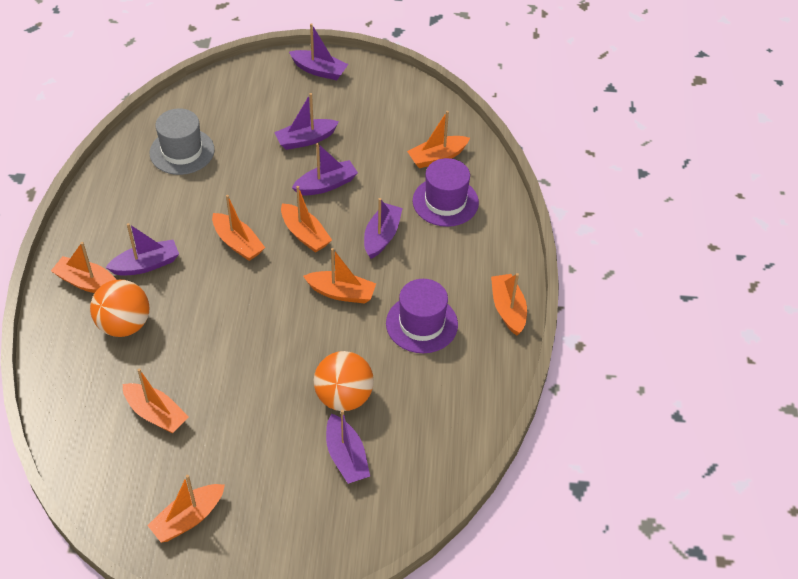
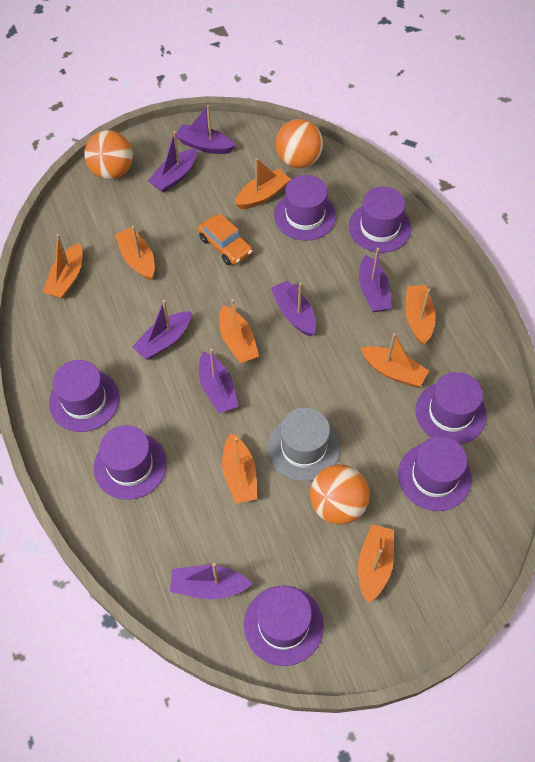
orange ball: [90,280,149,337] [314,351,374,411] = 2 -> [84,130,133,180] [276,119,323,168] [310,465,370,524] = 3
orange car: none = 0 -> [198,214,253,265] = 1
purple boat: [105,223,179,276] [274,93,339,150] [289,23,348,80] [292,143,358,196] [326,410,370,484] [364,198,403,259] = 6 -> [132,300,192,360] [148,131,197,193] [170,563,252,599] [176,105,235,154] [199,349,239,413] [271,280,316,336] [359,248,392,312] = 7
purple hat: [386,279,458,353] [413,158,479,227] = 2 -> [49,360,120,432] [93,425,167,500] [244,586,324,666] [274,175,336,241] [348,187,411,253] [398,436,472,511] [415,372,487,444] = 7

